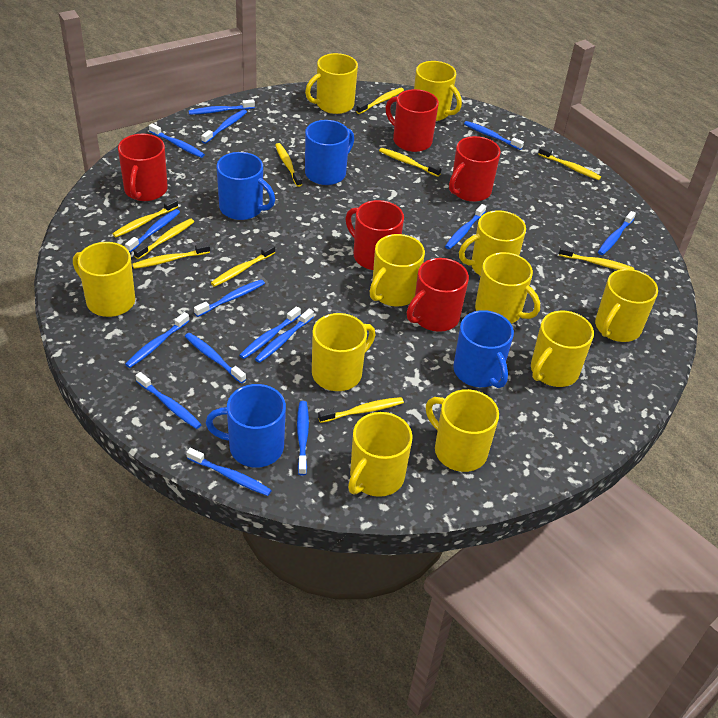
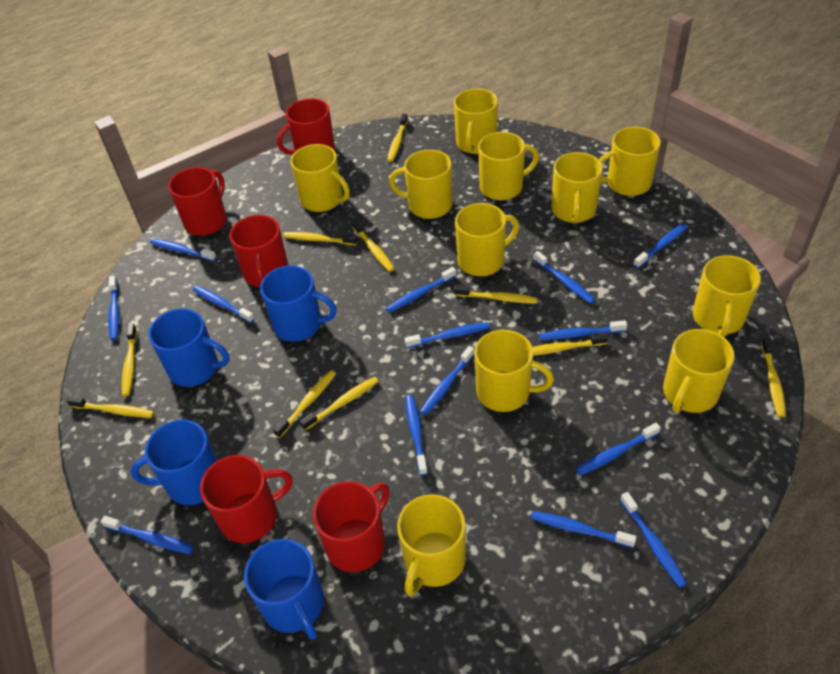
blue toothbrush: [125,209,180,252] [125,312,190,368] [136,372,202,429] [149,123,205,158] [185,333,246,383] [186,448,272,496] [188,99,255,115] [194,279,265,317] [201,109,247,144] [239,306,301,359] [255,309,314,363] [297,401,309,476] [445,204,486,249] [464,121,524,150] [598,211,636,255] = 15 -> [101,516,194,554] [108,276,119,340] [150,238,217,261] [193,285,255,323] [386,267,456,313] [404,322,489,348] [405,395,428,476] [420,346,474,415] [531,511,636,548] [533,251,595,304] [539,320,627,340] [576,423,661,475] [620,492,687,588] [633,223,688,268] = 14

